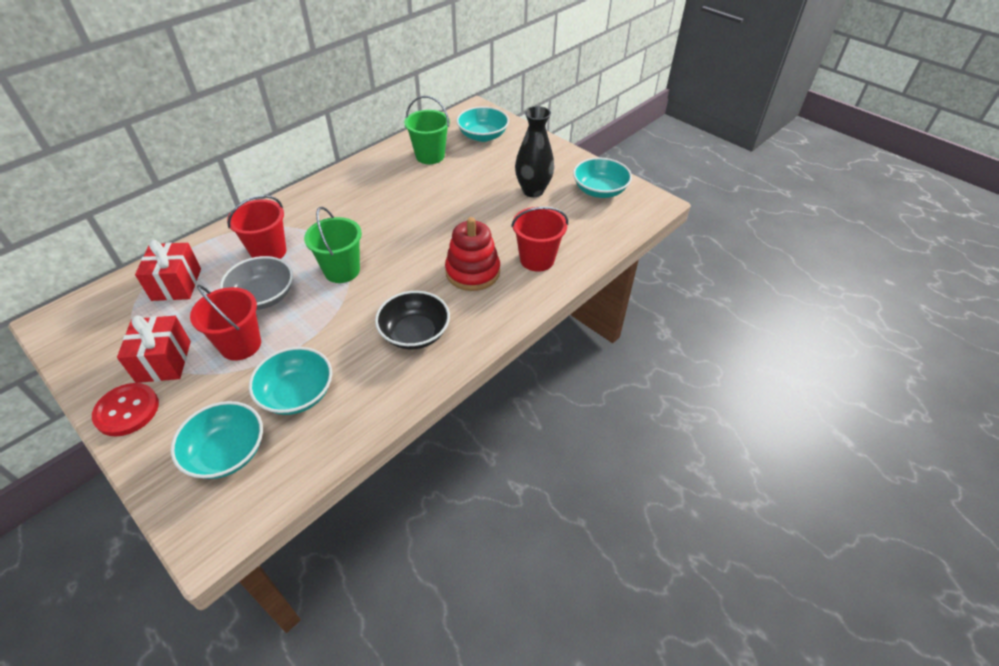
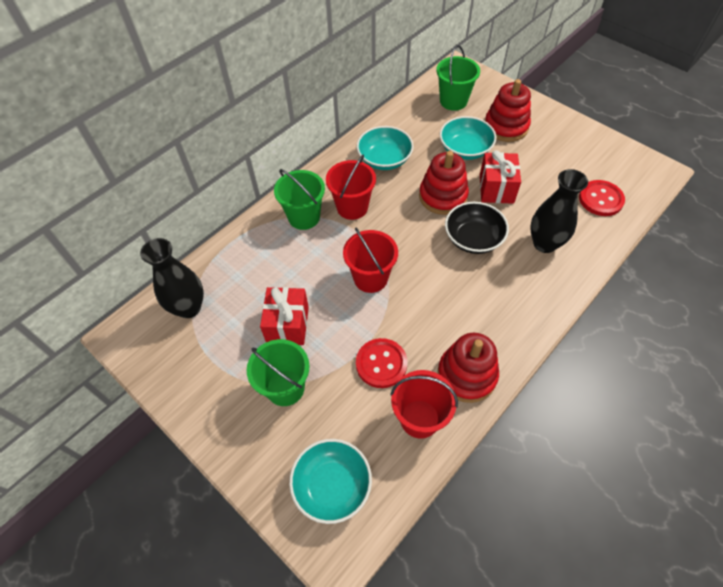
black vase: [515,106,554,197] = 1 -> [140,238,204,318] [530,169,588,253] = 2
green bucket: [304,207,362,283] [404,96,450,164] = 2 -> [247,339,310,406] [274,169,325,230] [436,45,480,111] = 3
grey bowl: [220,256,293,310] = 1 -> none = 0
red button: [92,383,159,437] = 1 -> [356,338,408,388] [579,180,625,216] = 2
red stacking toy: [445,217,500,291] = 1 -> [419,151,469,215] [438,333,499,403] [485,79,531,142] = 3
turquoise bowl: [171,401,263,479] [249,347,332,415] [456,106,509,142] [573,158,632,198] = 4 -> [289,439,372,524] [357,126,414,170] [440,116,496,160] = 3

